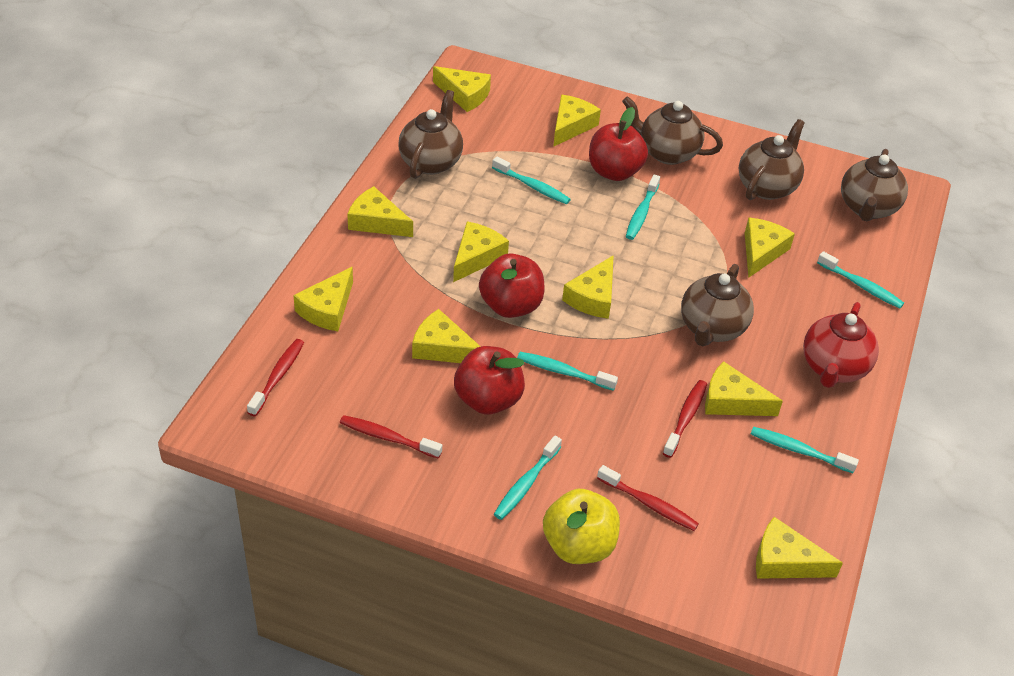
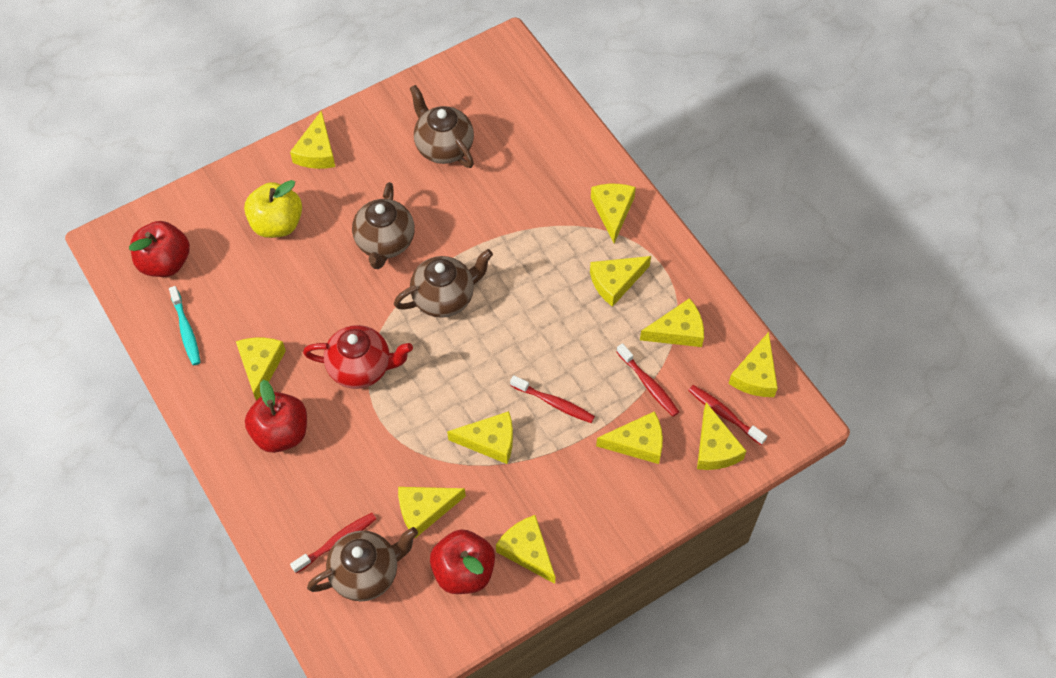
brown teapot: [398,90,463,179] [622,96,723,165] [681,264,754,346] [739,119,805,200] [841,149,908,221] = 5 -> [307,527,418,601] [352,182,415,269] [394,249,493,318] [410,85,474,168] = 4
turquoise toothbrush: [492,157,571,204] [494,436,562,520] [517,352,618,391] [626,175,660,240] [751,427,859,473] [817,251,904,308] = 6 -> [169,286,201,365] = 1
yellow cheese: [293,267,353,331] [347,186,413,237] [412,309,481,363] [433,66,491,112] [453,222,509,282] [553,95,601,147] [562,255,614,319] [705,361,783,416] [745,218,795,278] [756,517,843,579] = 10 -> [236,338,286,401] [290,110,335,169] [398,487,466,538] [447,411,513,464] [496,515,555,584] [590,256,651,307] [591,184,636,243] [596,411,663,464] [640,298,704,347] [697,402,746,470] [729,332,778,397] = 11

